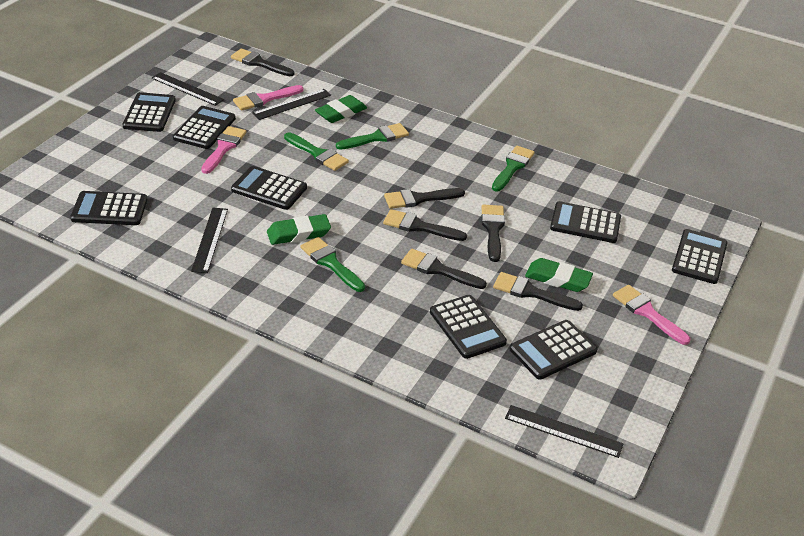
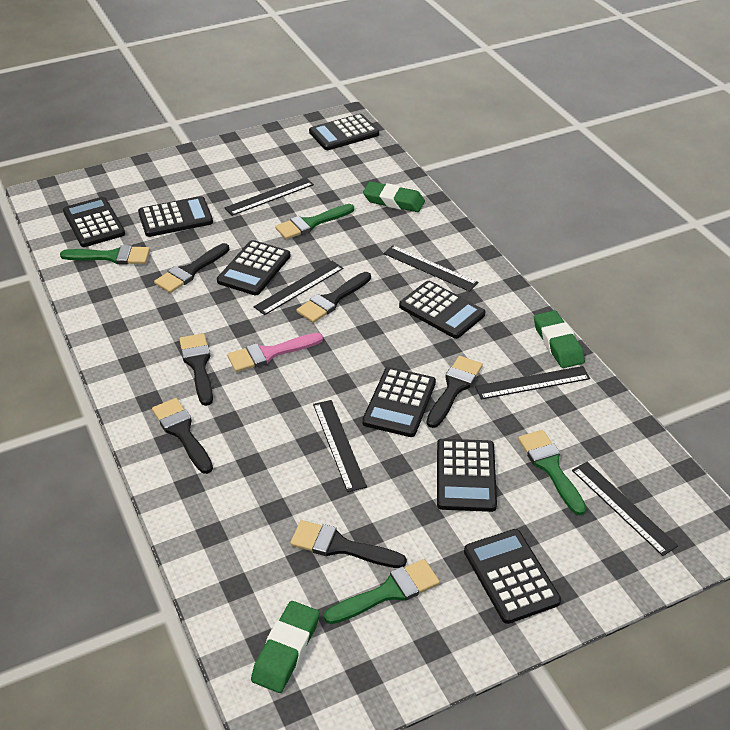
black ruler: [152,72,224,106] [191,208,228,273] [252,89,331,120] [505,405,624,458] = 4 -> [224,177,314,216] [254,261,343,315] [313,400,367,492] [384,245,479,292] [475,366,590,399] [572,462,678,556] = 6
pink brush: [201,126,246,174] [233,85,304,111] [613,285,690,345] = 3 -> [227,333,323,372] = 1

